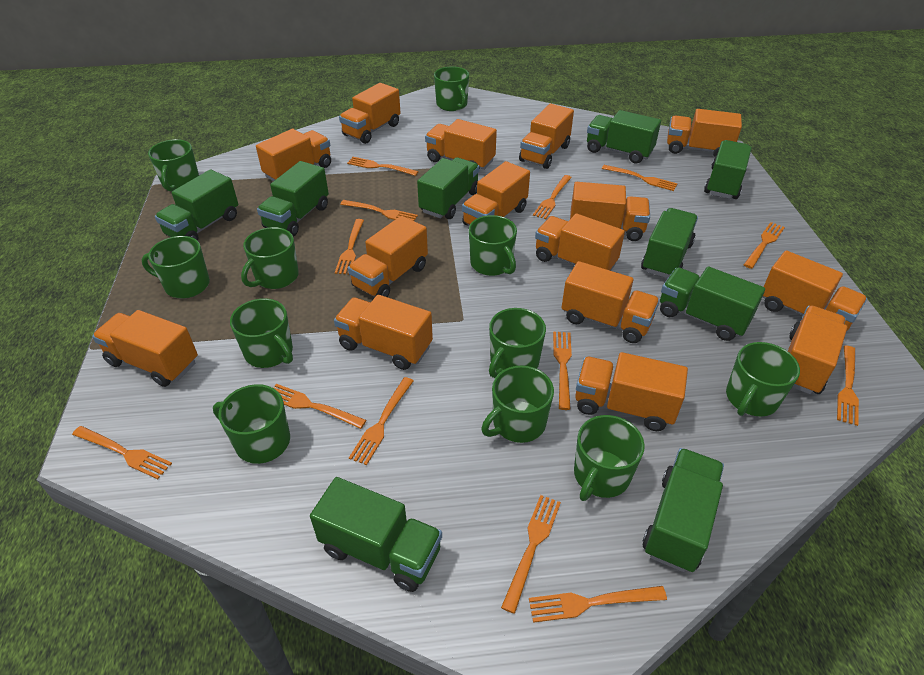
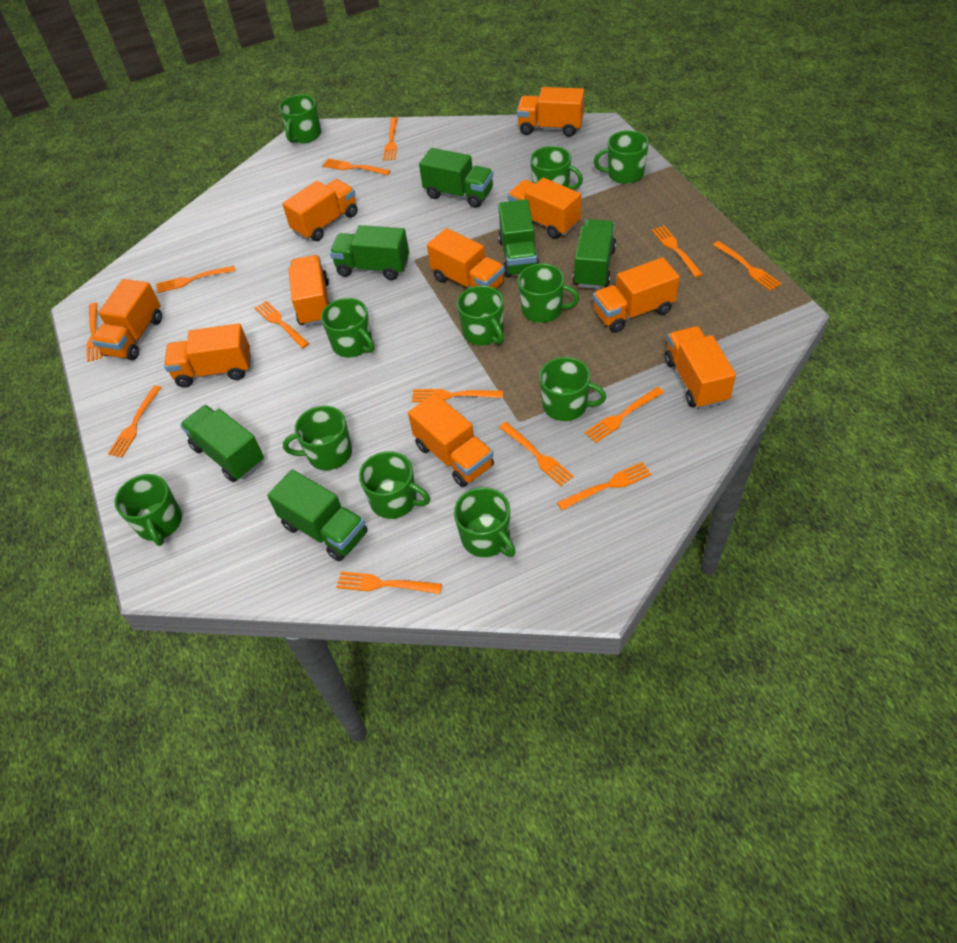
green truck: [155,170,238,241] [257,161,329,237] [310,477,442,592] [417,157,480,219] [587,110,661,164] [641,208,698,278] [643,448,724,572] [660,267,765,341] [704,140,752,199] = 9 -> [180,405,264,482] [267,470,367,561] [330,225,409,280] [419,148,493,208] [498,199,540,278] [573,219,616,289] = 6
orange truck: [92,310,198,387] [256,129,331,181] [334,295,433,370] [339,83,401,144] [348,216,428,297] [425,119,497,170] [462,161,530,226] [519,104,574,169] [535,214,625,271] [562,261,660,343] [570,182,650,241] [575,352,688,431] [667,109,742,157] [762,250,867,330] [788,305,847,394] = 15 -> [91,279,162,360] [164,323,251,387] [282,179,357,241] [288,255,330,326] [408,393,494,487] [427,228,505,289] [507,178,581,239] [517,87,584,137] [593,257,679,333] [665,326,736,409] = 10

